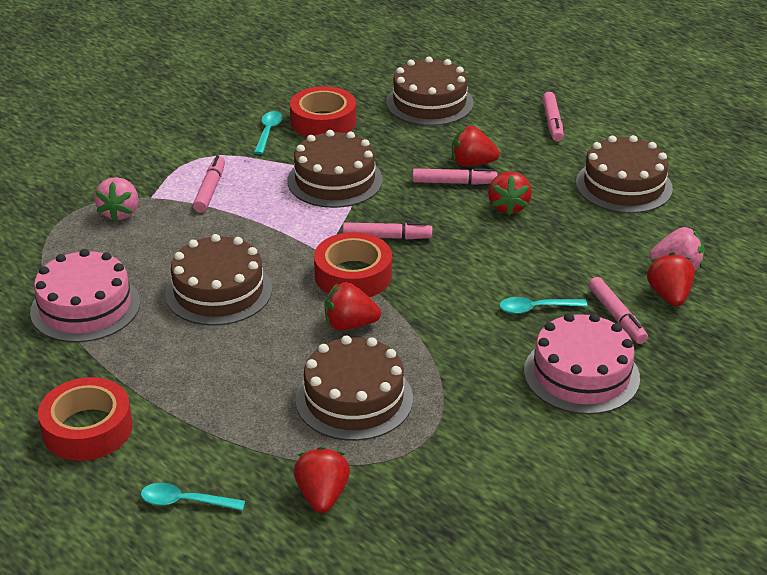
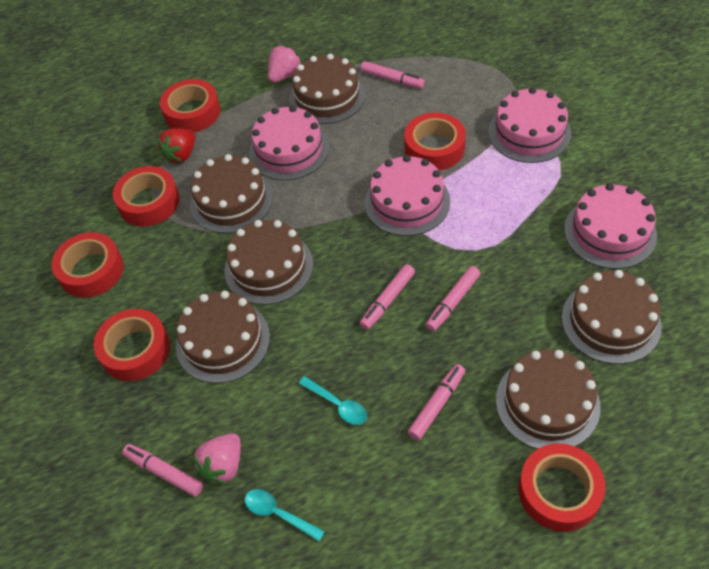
brown cake: [165,234,272,326] [288,130,383,208] [295,335,413,441] [386,57,474,126] [576,135,673,213] = 5 -> [176,291,270,383] [190,154,273,233] [225,220,313,305] [289,54,365,124] [496,349,601,449] [562,270,662,364] = 6
pink cake: [30,249,140,342] [524,313,640,414] = 2 -> [249,106,329,180] [365,155,450,236] [489,87,571,163] [564,183,657,269] = 4
red strawberry: [294,447,350,513] [325,282,381,330] [452,126,500,167] [488,171,532,216] [647,252,695,307] = 5 -> [157,128,195,164] = 1
red tape: [38,377,133,461] [290,86,356,137] [314,232,392,297] = 3 -> [51,232,124,298] [94,309,170,381] [113,166,180,227] [160,79,220,132] [404,112,466,170] [518,443,605,532] = 6
turquoise spoon: [141,483,245,511] [254,111,283,154] [500,297,588,314] = 3 -> [245,489,325,541] [299,376,367,425] = 2

